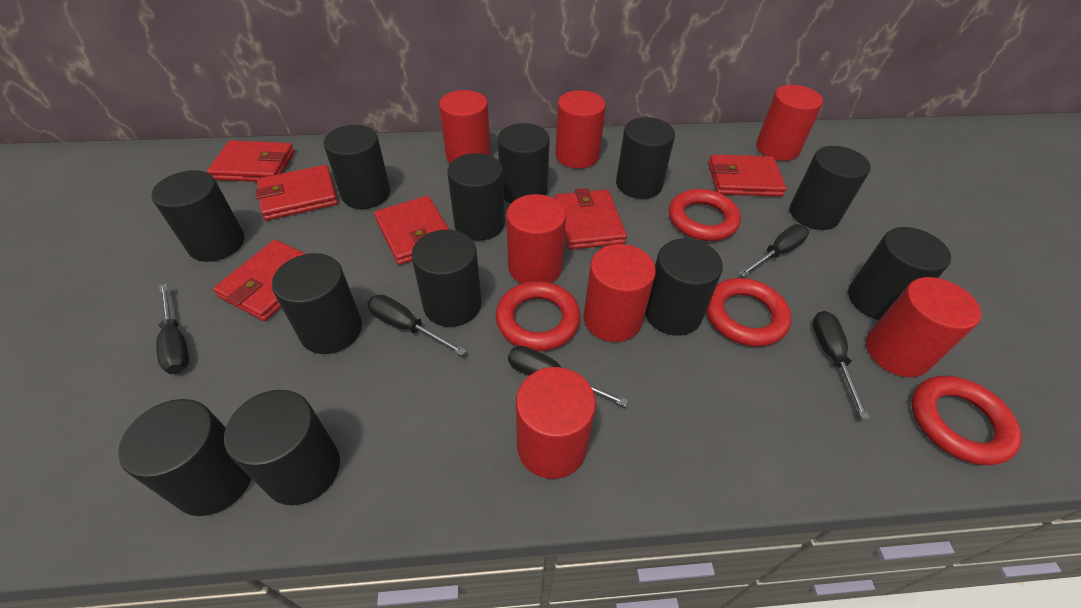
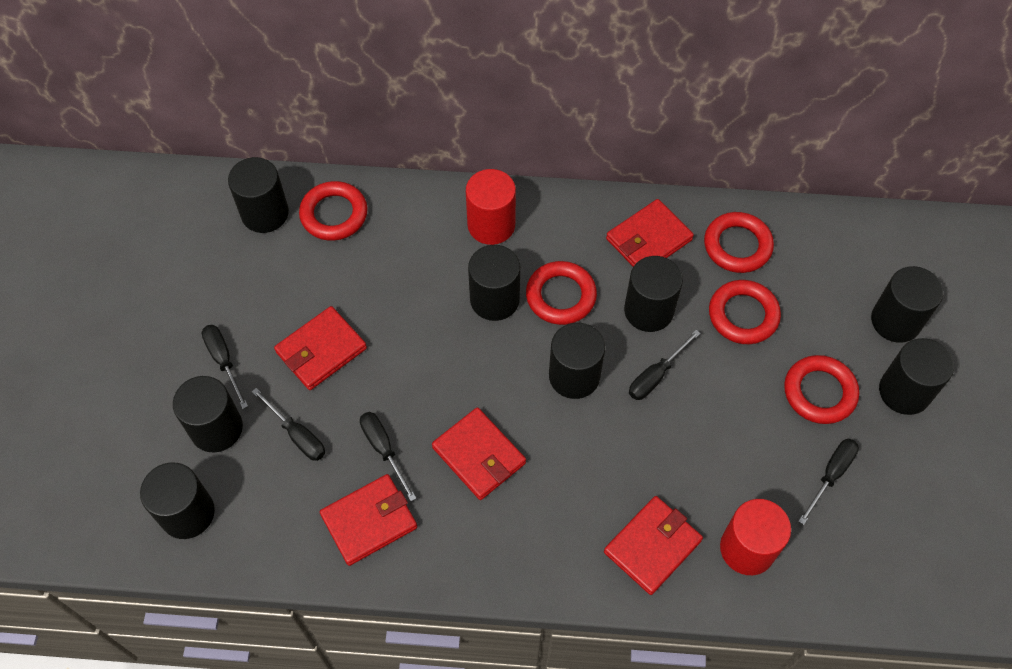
black cylinder: [118,399,251,516] [151,170,244,262] [224,390,340,505] [272,253,362,354] [324,125,390,209] [411,230,482,327] [447,153,505,241] [498,123,550,204] [616,117,675,199] [645,239,723,336] [790,146,871,230] [848,227,951,320] = 12 -> [140,463,215,539] [173,376,243,452] [228,157,289,233] [468,245,520,321] [549,323,605,399] [624,256,683,332] [871,266,943,343] [879,338,954,415] = 8
red cylinder: [439,90,491,163] [506,194,566,284] [516,367,596,479] [555,90,606,168] [583,244,656,342] [756,85,823,161] [866,277,981,377] = 7 -> [466,169,516,245] [720,499,791,575] = 2
red ring: [496,281,581,351] [669,189,741,241] [706,278,792,347] [911,376,1022,465] = 4 -> [299,181,368,241] [526,261,597,325] [704,212,774,273] [709,280,781,344] [784,355,859,424] = 5
red wallet: [207,140,294,182] [213,240,306,321] [255,165,338,221] [374,196,450,265] [555,188,627,250] [708,154,787,197] = 6 -> [274,306,367,390] [320,474,417,566] [432,407,526,500] [604,496,703,595] [606,199,694,266] = 5

